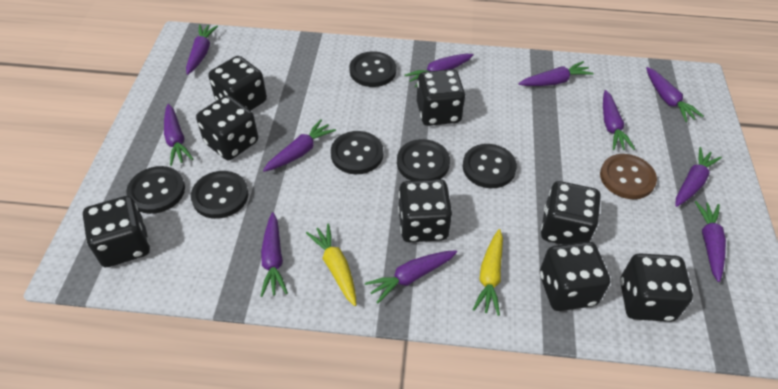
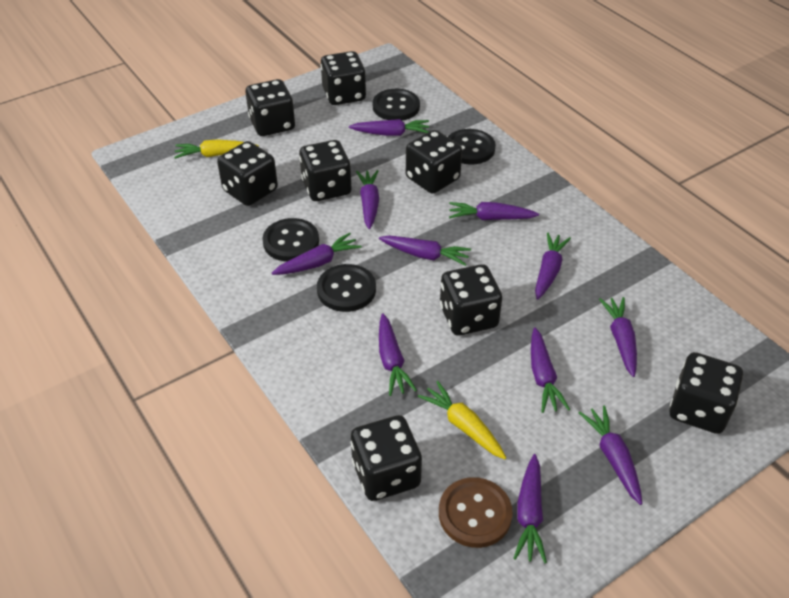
black button: [126,166,185,214] [191,171,248,219] [331,131,383,174] [349,51,396,87] [397,139,450,181] [463,144,517,188] = 6 -> [262,218,319,261] [317,264,376,312] [373,89,420,121] [448,129,496,165] = 4

